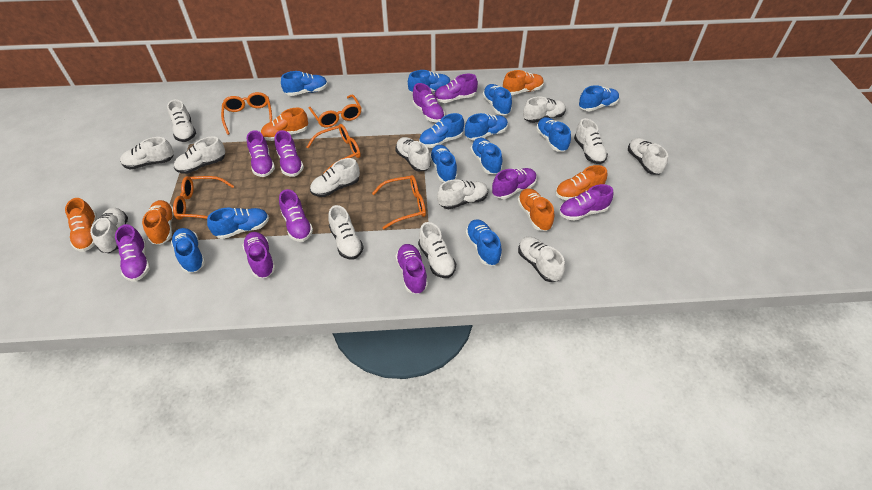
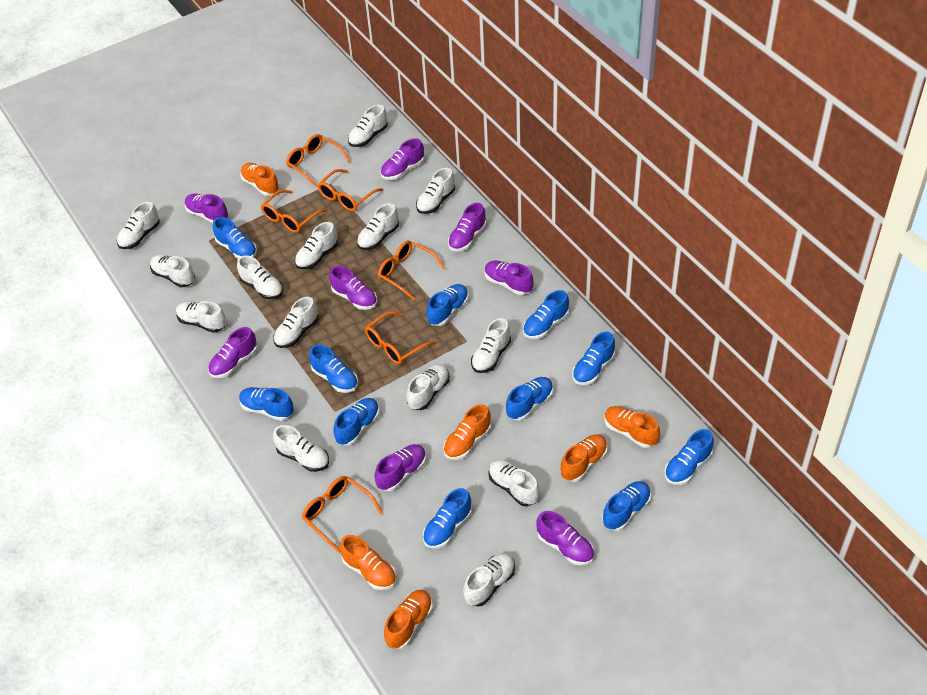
blue shoe: [171,228,205,273] [207,208,269,239] [281,71,328,96] [408,70,450,93] [419,113,464,148] [430,145,458,182] [465,113,508,141] [465,219,502,266] [470,138,502,174] [483,84,512,115] [536,117,571,152] [579,85,619,112] = 12 -> [213,217,257,259] [239,387,294,421] [309,345,358,393] [333,398,380,445] [423,488,472,548] [427,284,469,326] [506,377,553,421] [523,290,569,339] [572,332,615,385] [602,481,651,531] [664,429,714,485] = 11
orange glasses: [173,176,234,220] [221,92,272,135] [307,124,361,173] [309,95,361,128] [372,175,426,229] = 5 -> [261,190,328,233] [286,134,350,187] [302,476,383,553] [318,169,383,211] [365,311,436,365] [378,241,445,300] = 6
purple shoe: [115,224,150,281] [242,232,276,278] [247,130,275,177] [275,130,304,177] [279,189,313,242] [395,244,428,294] [413,83,445,122] [434,74,478,103] [492,168,537,199] [559,184,614,221] = 10 -> [185,194,228,223] [208,327,257,378] [329,266,377,310] [374,444,426,491] [380,138,424,180] [448,203,486,251] [485,261,533,295] [536,511,594,565] = 8
white shoe: [90,208,128,253] [120,137,174,170] [167,99,196,142] [174,136,225,174] [310,158,360,197] [328,205,364,259] [395,137,431,172] [418,222,456,278] [437,179,488,209] [518,237,565,282] [523,97,566,123] [574,118,608,164] [628,138,668,175] = 13 -> [117,202,160,249] [150,254,195,287] [176,301,226,333] [237,255,283,299] [273,297,318,348] [273,425,329,472] [295,222,338,269] [348,105,388,147] [357,203,399,250] [407,364,450,410] [416,168,455,214] [463,553,515,607] [471,318,511,373] [488,460,540,506] = 14

